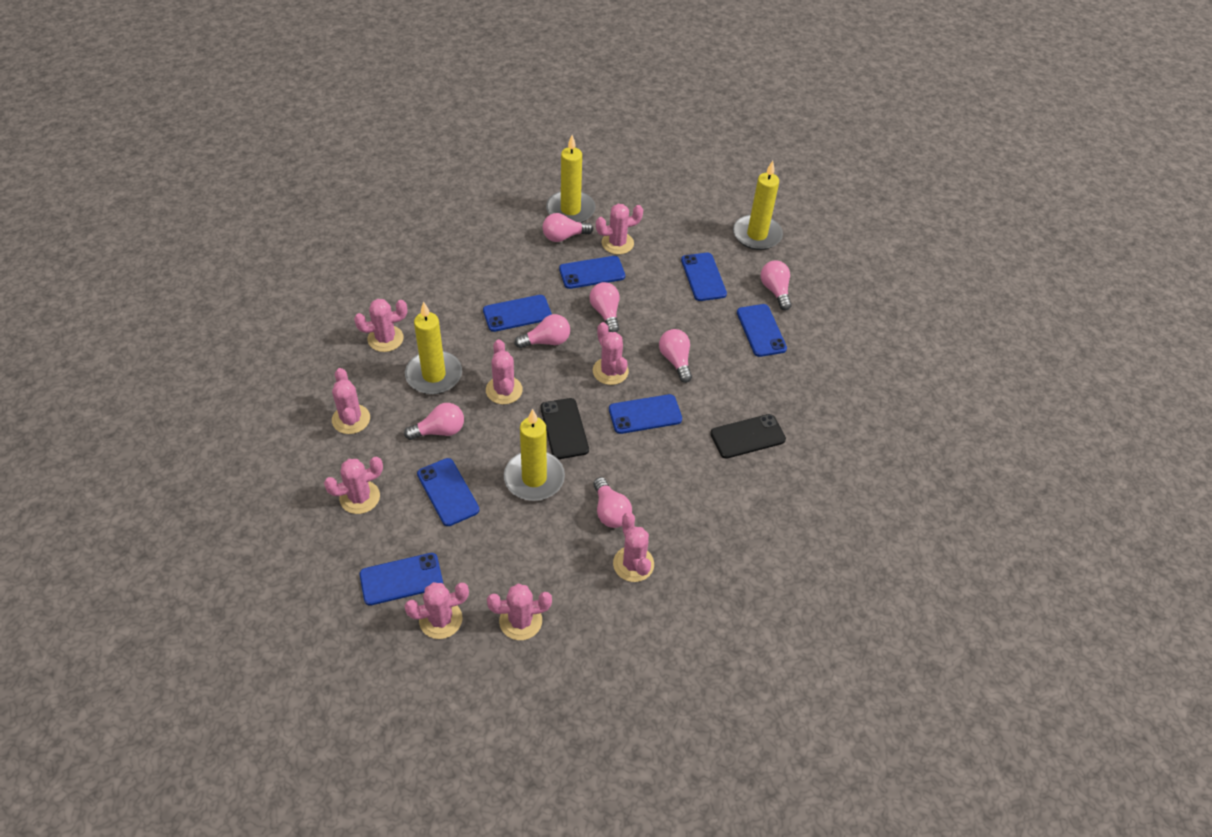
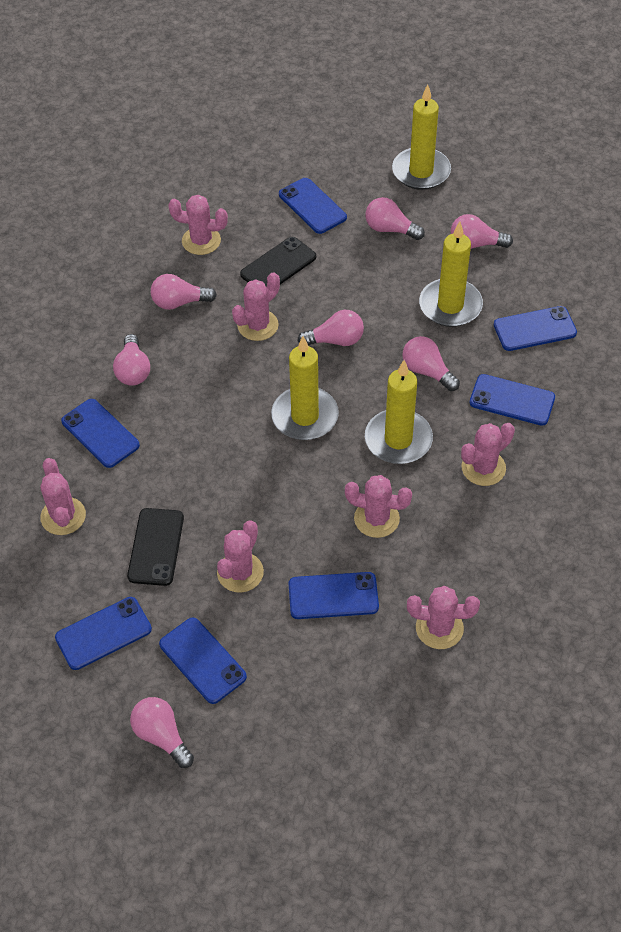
pink cactus: [324,457,383,514] [332,368,370,434] [354,299,407,352] [404,582,469,639] [486,340,523,404] [487,584,552,640] [593,322,629,385] [596,204,643,255] [613,512,654,582] = 9 -> [40,458,86,535] [168,195,228,255] [217,520,264,593] [232,272,280,341] [345,475,412,538] [407,586,480,649] [461,423,515,486] = 7

